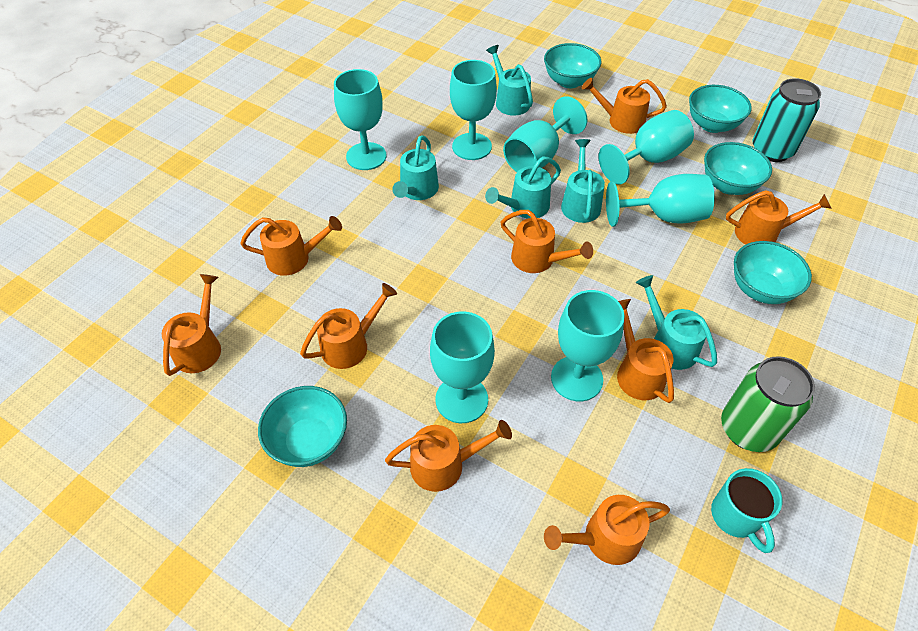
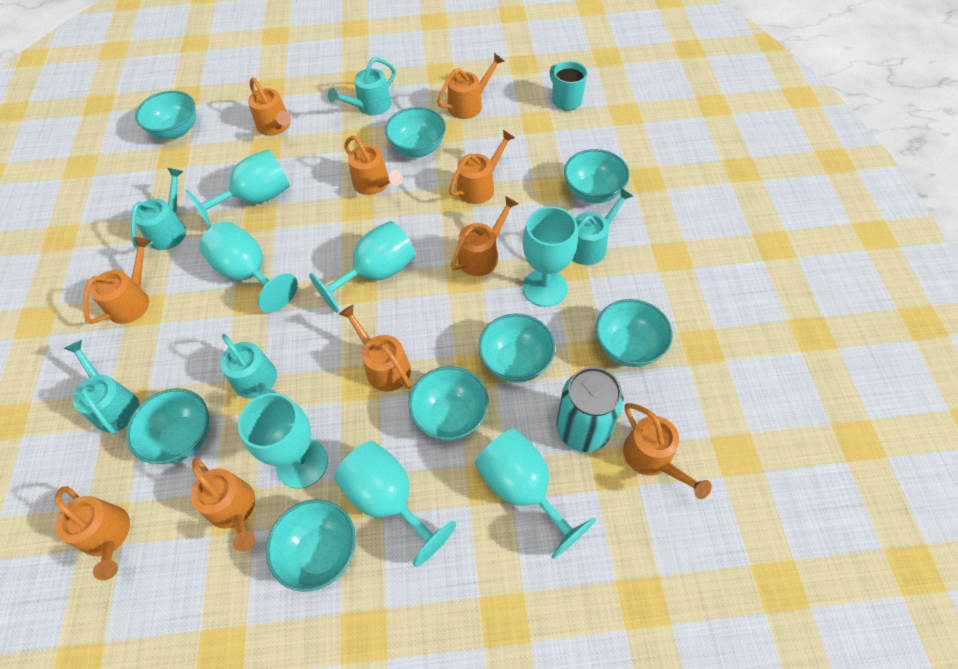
green can: [721,356,815,452] = 1 -> none = 0
orange watering can: [162,274,221,376] [240,216,342,276] [300,283,397,369] [385,420,512,492] [501,210,593,273] [544,495,670,565] [582,78,667,134] [617,299,674,403] [726,190,832,245] = 9 -> [55,486,130,581] [83,237,151,324] [190,459,255,551] [248,77,291,136] [339,305,411,392] [344,136,403,195] [437,53,504,119] [449,130,515,204] [450,196,519,276] [623,403,712,499] = 10
turquoise bowl: [258,386,347,467] [544,43,601,88] [689,85,752,133] [704,142,772,195] [734,241,812,304] = 5 -> [126,388,209,464] [135,91,196,139] [266,499,356,592] [385,107,446,157] [408,366,489,441] [478,314,555,383] [564,149,630,203] [596,299,673,367] = 8

